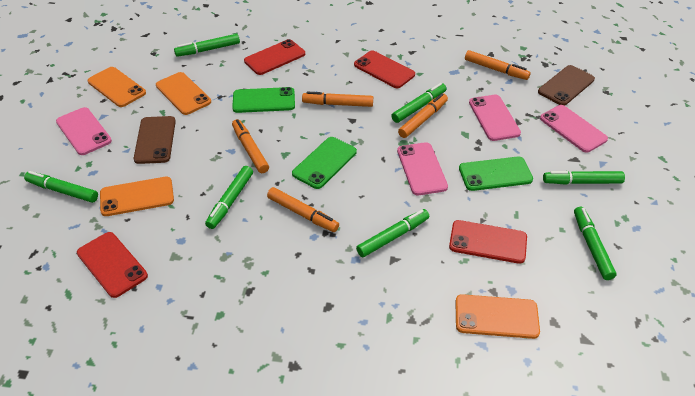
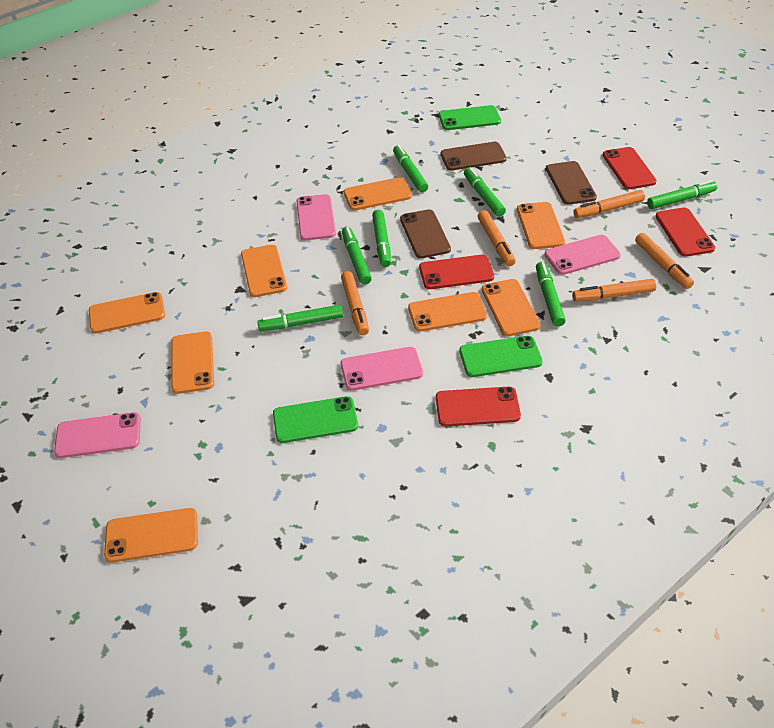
brown phone: [134,116,176,164] [538,65,595,106] = 2 -> [400,209,451,258] [441,142,507,171] [546,161,597,205] = 3
orange phone: [88,67,146,107] [100,177,174,216] [156,72,211,115] [455,294,540,339] = 4 -> [89,292,165,333] [104,508,198,563] [171,332,214,394] [241,245,287,297] [344,177,412,210] [408,292,487,331] [482,279,541,336] [517,202,565,249] = 8

